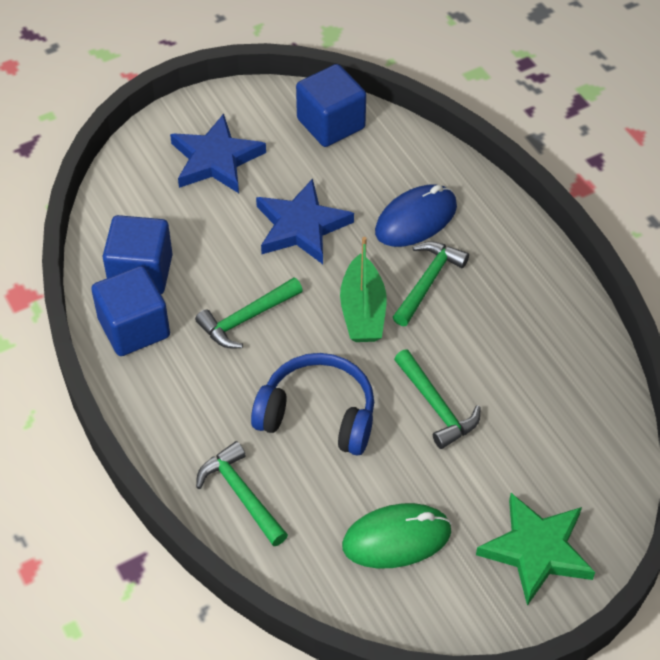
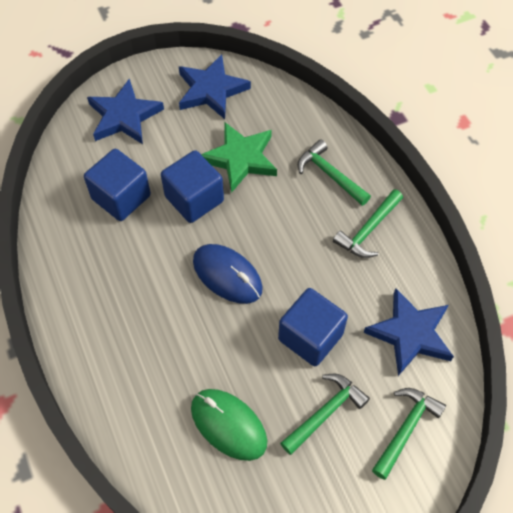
blue headphones: [251,353,374,456] = 1 -> none = 0
blue star: [170,114,266,193] [256,178,354,264] = 2 -> [87,78,164,144] [179,54,251,119] [364,288,454,376] = 3
green boat: [340,237,386,342] = 1 -> none = 0

